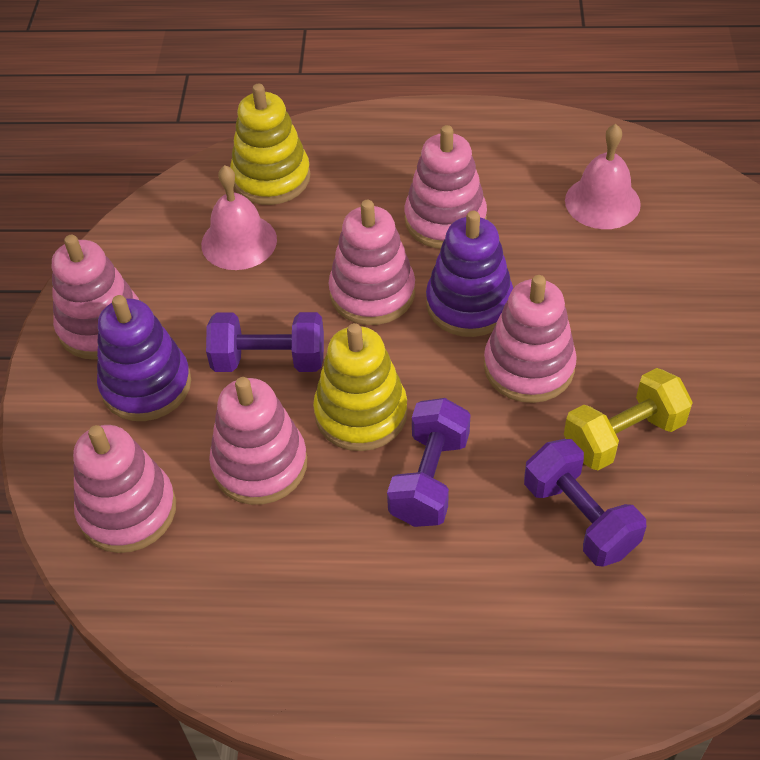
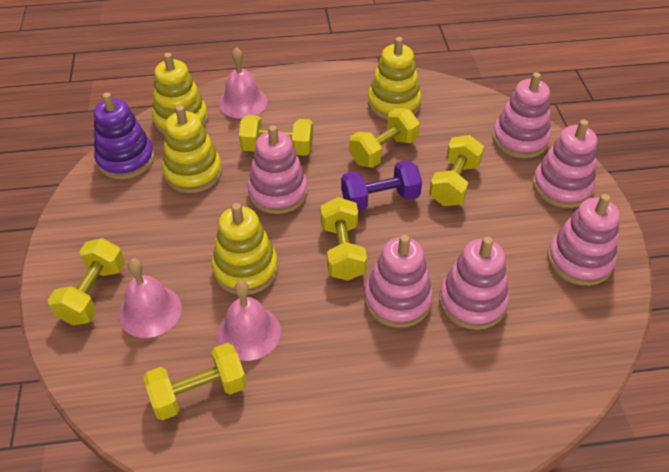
pink bell: [201,165,277,270] [565,124,641,229] = 2 -> [119,258,182,338] [217,281,281,361] [219,47,267,119] = 3
purple dumbbell: [206,312,324,372] [387,398,471,527] [524,439,646,567] = 3 -> [341,160,422,211] = 1
purple stacking toy: [97,295,191,421] [426,211,513,337] = 2 -> [94,92,154,179] = 1
yellow dumbbell: [564,368,693,470] = 1 -> [48,238,125,325] [144,343,247,420] [239,115,313,156] [320,197,367,281] [349,108,420,168] [429,135,484,206] = 6
yellow stacking toy: [230,84,311,205] [313,323,408,451] = 2 -> [152,53,208,135] [162,105,222,193] [212,203,278,295] [368,37,421,120] = 4

